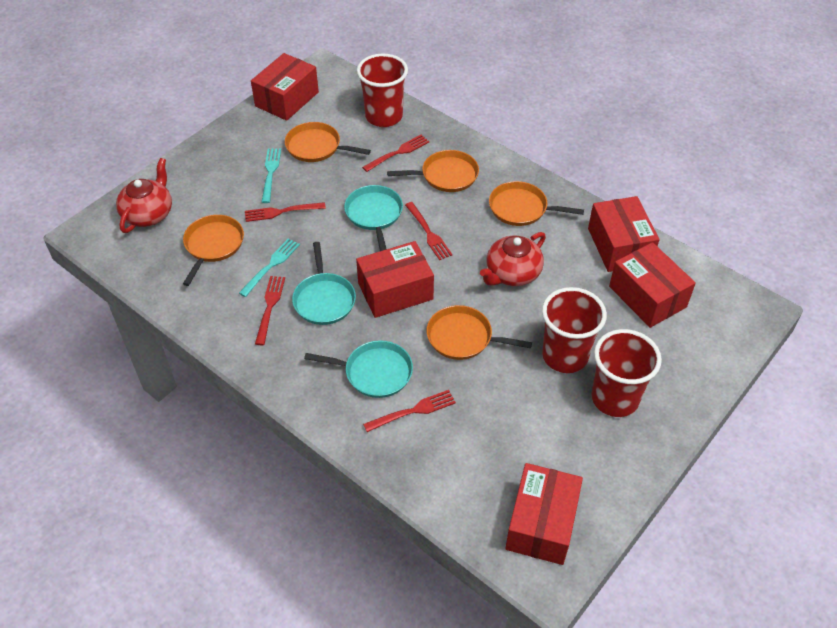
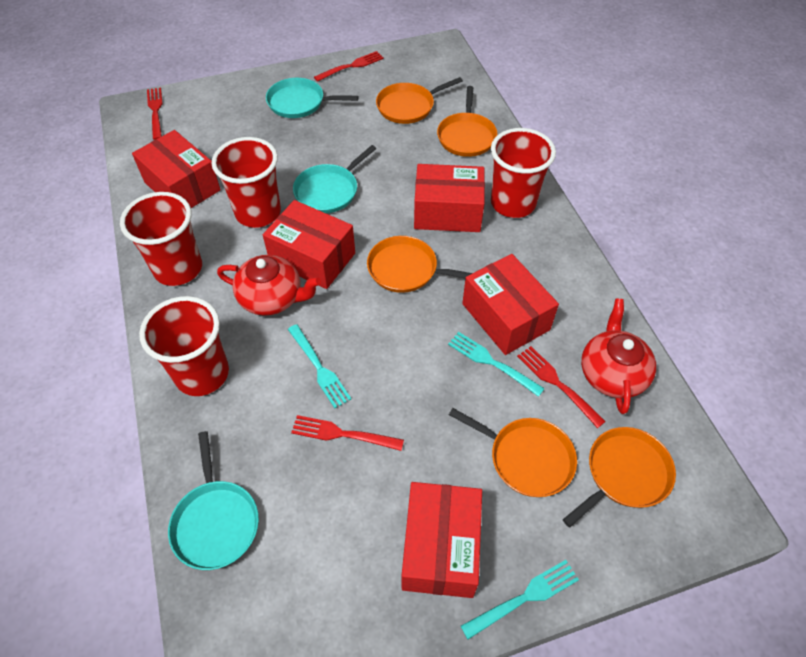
red cup: [357,53,408,127] [542,287,607,373] [591,329,662,417] = 3 -> [120,192,202,286] [139,296,229,396] [212,137,281,228] [491,128,556,218] = 4
red fork: [245,202,326,222] [255,276,285,345] [362,135,429,172] [363,390,456,432] [405,202,453,260] = 5 -> [147,88,163,140] [291,415,404,451] [314,51,384,82] [517,346,606,428] = 4
turquoise fork: [239,238,300,297] [262,148,281,203] = 2 -> [288,324,351,408] [448,332,545,397] [461,560,579,639] = 3

